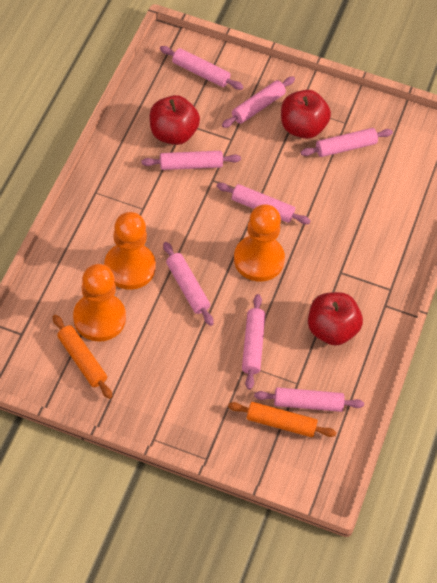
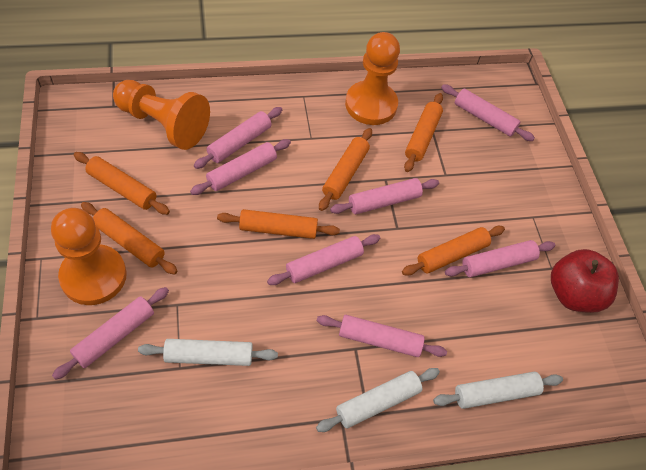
orange rolling pin: [53,315,113,399] [228,402,336,437] = 2 -> [74,152,170,215] [81,202,178,274] [217,209,340,239] [319,128,372,211] [402,226,505,276] [404,93,443,172] = 6
red apple: [150,95,200,145] [281,90,331,139] [308,292,363,346] = 3 -> [551,249,619,313] = 1
white rolling pin: none = 0 -> [138,339,278,366] [316,368,440,432] [433,372,563,409] = 3

